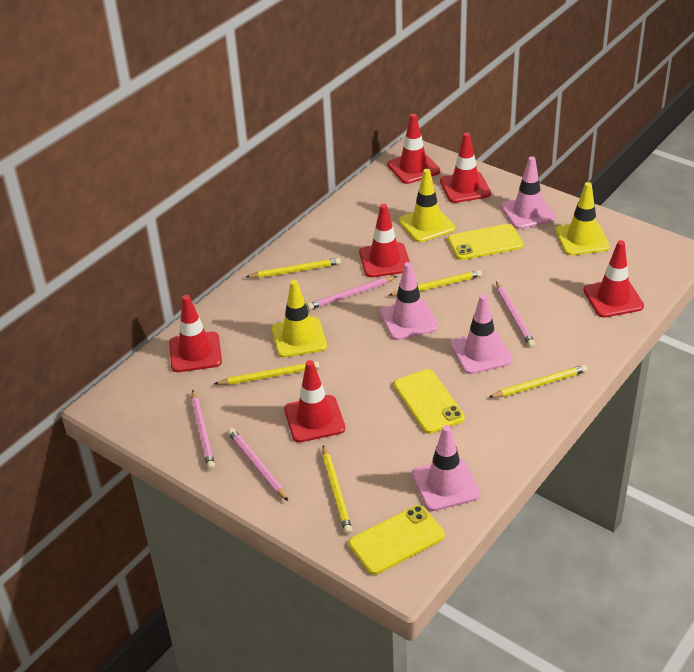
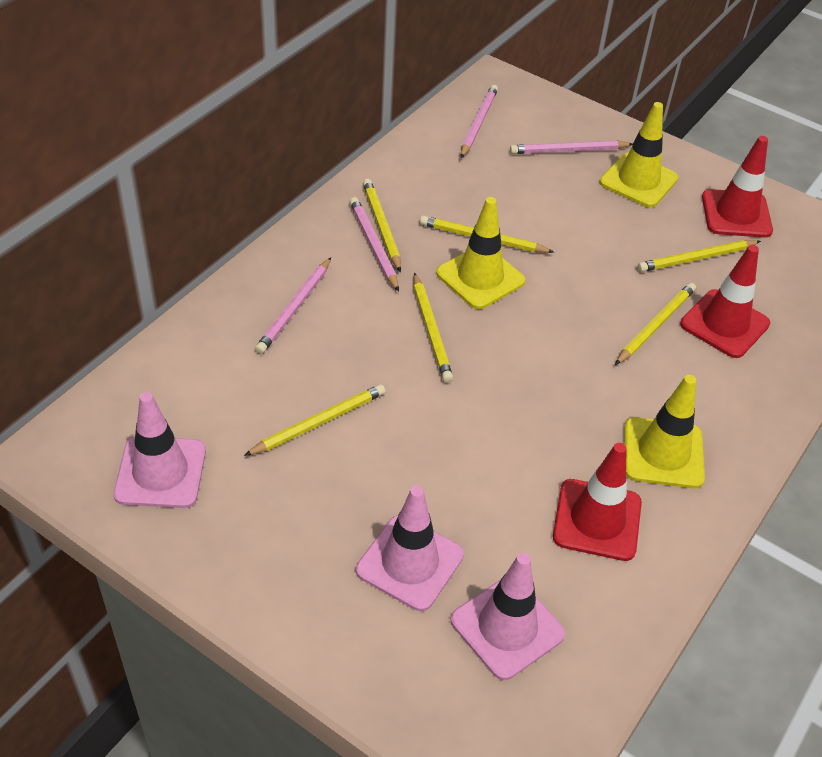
pink traffic cone: [380,262,438,340] [412,425,480,511] [450,294,512,374] [501,156,556,229] = 4 -> [113,392,206,508] [356,486,464,611] [451,553,565,680] = 3
red traffic cone: [169,295,222,372] [284,360,345,442] [359,204,410,277] [387,114,440,184] [440,132,491,203] [583,240,644,318] = 6 -> [553,443,642,561] [680,245,770,358] [702,136,773,238] = 3
yellow pencil: [214,361,319,385] [246,258,341,278] [322,445,352,534] [389,270,482,296] [488,365,587,398] = 5 -> [244,384,386,456] [363,179,401,272] [414,273,453,383] [420,215,554,253] [615,283,696,365] [638,240,761,272] = 6
yellow phone: [348,505,445,575] [393,369,465,434] [448,224,523,260] = 3 -> none = 0

